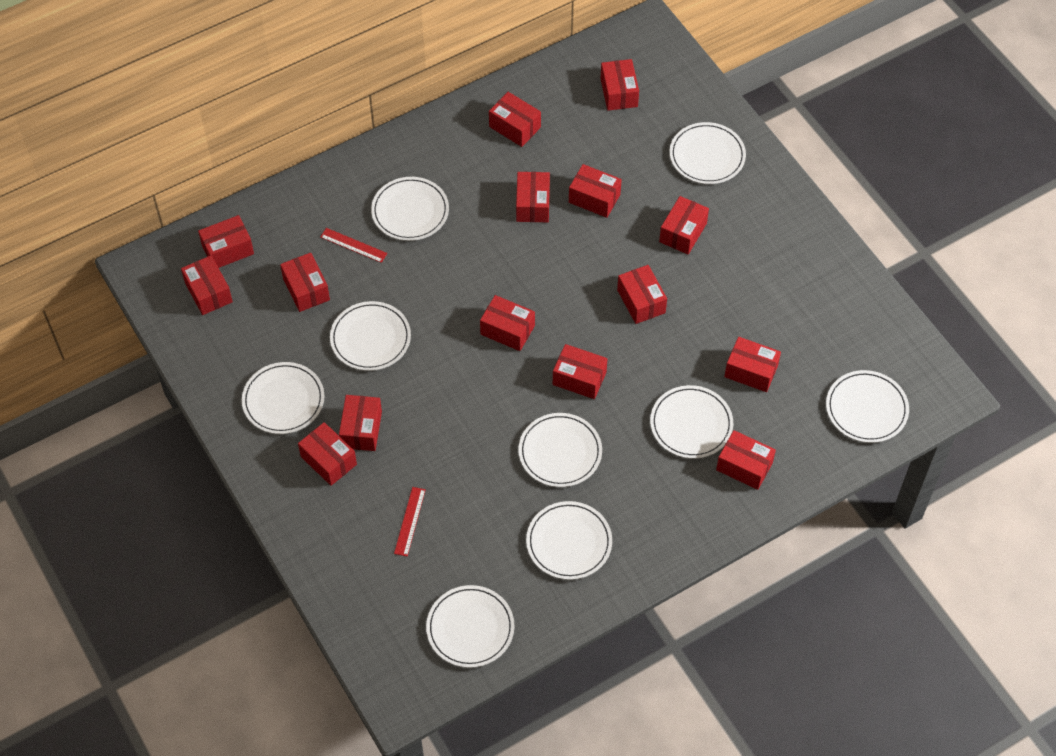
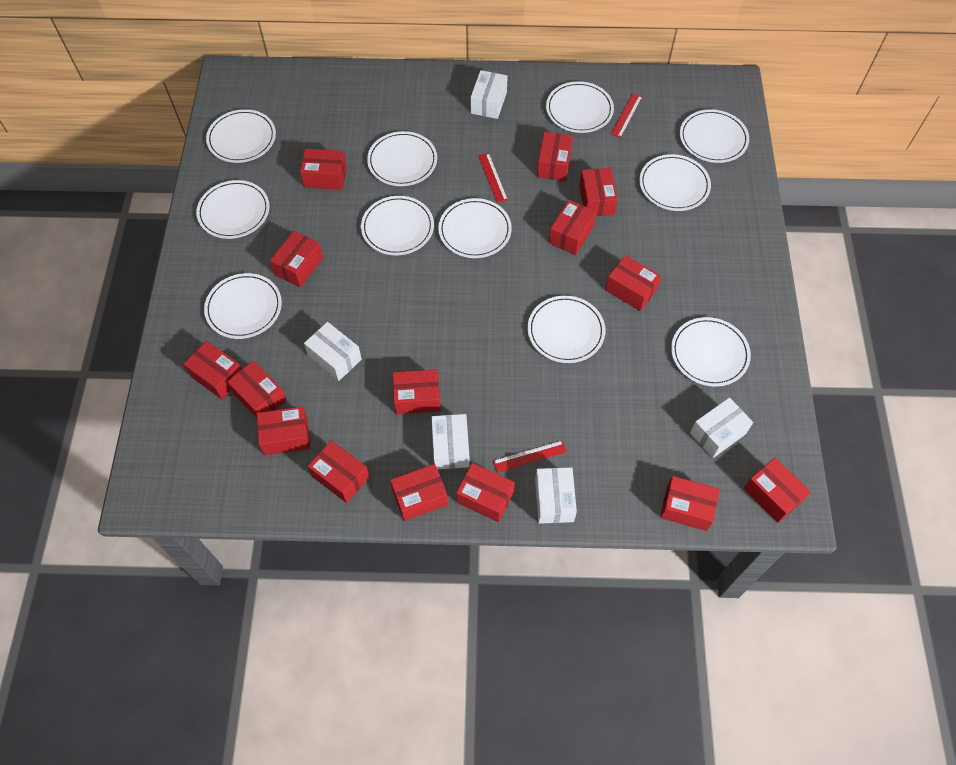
red ruler: [320,228,387,263] [394,487,426,557] = 2 -> [478,153,508,203] [493,440,567,473] [611,93,642,138] = 3
white box: none = 0 -> [304,322,362,381] [431,414,470,469] [471,70,508,119] [535,467,577,524] [690,397,753,458] = 5
white plate: [242,362,325,434] [330,301,411,371] [371,177,449,241] [426,585,514,668] [518,413,602,487] [526,501,612,580] [650,385,733,459] [669,122,746,184] [826,370,909,443] = 9 -> [196,180,270,239] [204,273,282,339] [206,109,276,163] [361,196,434,255] [367,131,437,186] [438,198,512,258] [528,296,605,363] [546,81,614,133] [639,154,711,211] [671,317,751,387] [680,109,749,163] = 11

